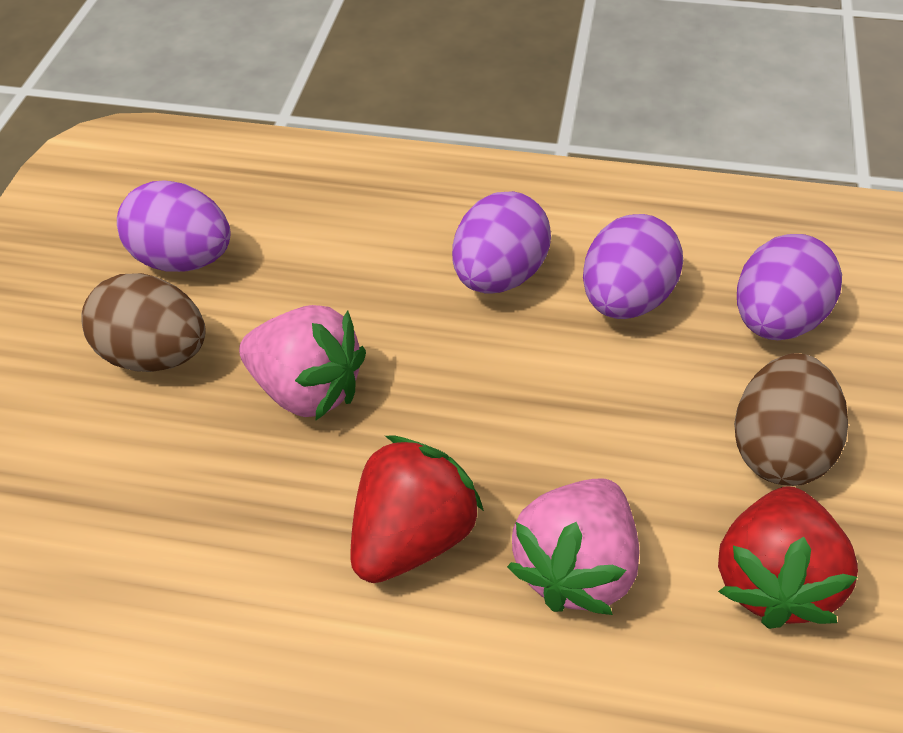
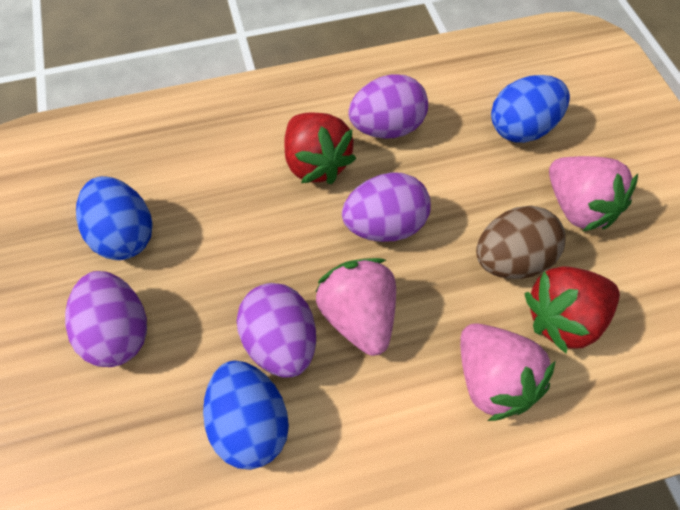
blue egg: none = 0 -> [76,176,153,260] [203,361,289,470] [491,75,570,143] = 3
brown egg: [82,273,206,372] [734,353,848,486] = 2 -> [476,206,565,279] = 1
pink strawberry: [239,305,366,420] [507,479,639,615] = 2 -> [315,258,396,356] [460,323,556,421] [549,156,638,231] = 3

